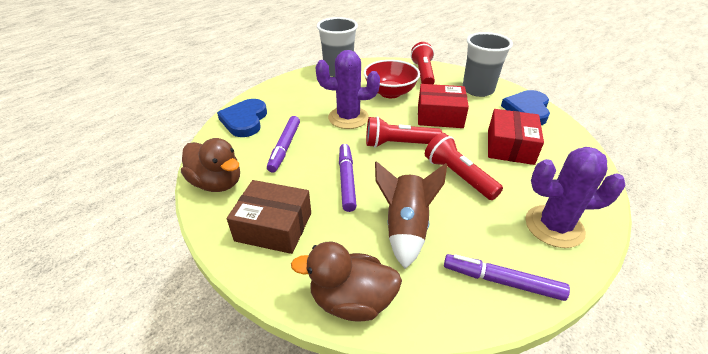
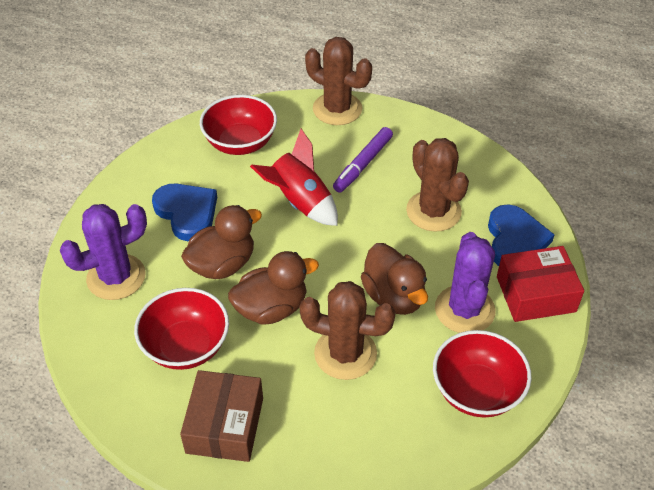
brown cactus: none = 0 -> [299,281,396,380] [305,37,372,125] [406,138,469,232] = 3
brown duck: [181,138,240,192] [291,241,402,321] = 2 -> [181,205,262,279] [228,251,319,325] [361,243,428,315] = 3
brown rocket: [375,161,447,269] = 1 -> none = 0
grey cup: [317,17,358,77] [463,32,513,97] = 2 -> none = 0
purple marker: [267,116,300,173] [339,144,357,212] [444,254,570,301] = 3 -> [333,127,393,193] = 1
red bowl: [364,60,420,98] = 1 -> [134,288,229,370] [200,95,277,155] [433,330,532,418] = 3
red box: [418,84,469,128] [488,109,544,165] = 2 -> [497,246,584,322] = 1
red flashlight: [366,116,442,148] [411,42,435,84] [425,133,503,200] = 3 -> none = 0
red rocket: none = 0 -> [250,129,338,226] = 1

